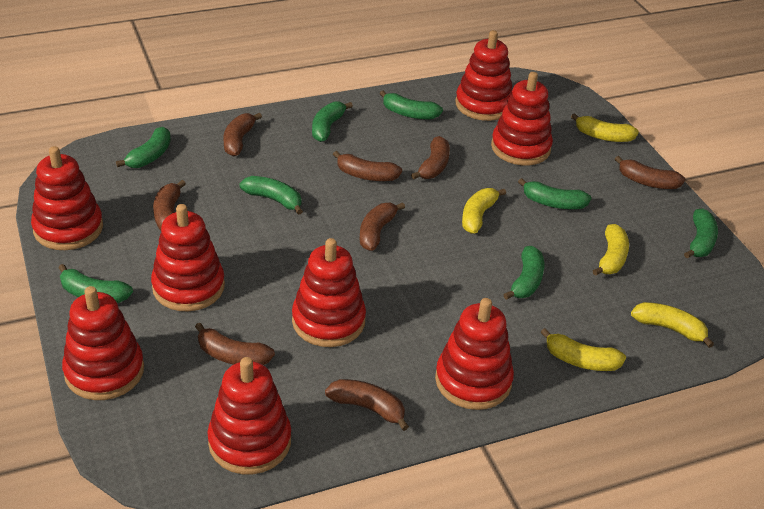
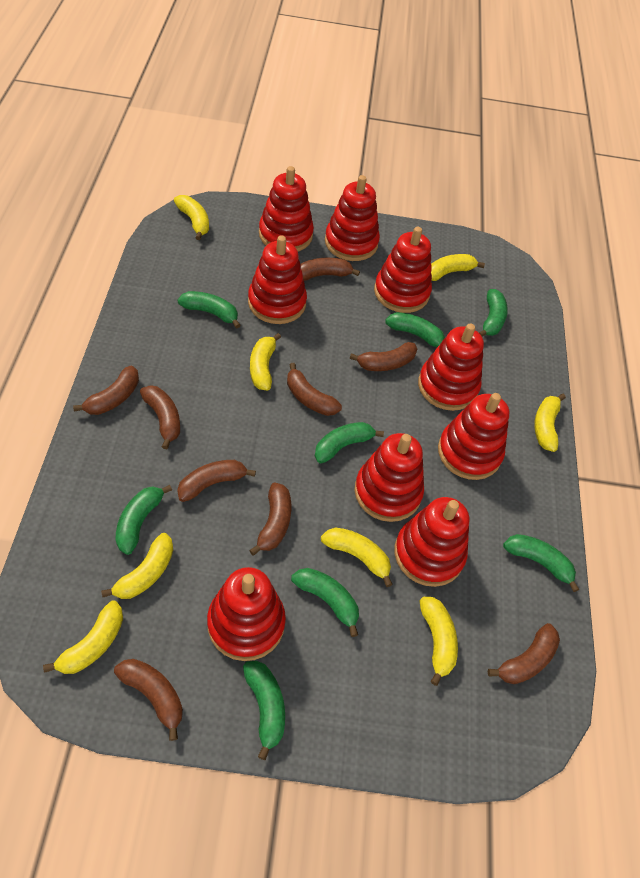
brown banana: [153,180,186,230] [195,323,275,365] [223,113,262,156] [325,379,409,431] [333,151,402,181] [360,202,405,251] [411,136,450,180] [615,156,685,189] = 8 -> [73,366,139,415] [114,659,183,741] [140,385,180,449] [177,460,256,502] [249,483,291,556] [287,363,342,416] [301,258,360,281] [350,342,417,371] [488,623,560,684] = 9
red stacking toy: [31,146,103,250] [62,286,144,400] [151,204,225,311] [207,357,291,474] [292,238,366,347] [435,298,514,410] [455,30,512,121] [491,72,553,165] = 8 -> [207,567,286,661] [248,235,307,324] [259,166,314,251] [325,175,380,261] [354,433,424,522] [374,227,432,313] [394,497,469,587] [418,323,484,411] [438,393,510,480] = 9
yellow banana: [462,188,506,234] [541,328,626,371] [571,113,639,142] [593,224,629,276] [631,302,714,348] = 5 -> [43,600,123,674] [101,533,173,599] [174,195,209,240] [250,333,281,391] [321,527,393,587] [420,597,458,686] [431,254,485,281] [534,394,566,452] = 8

